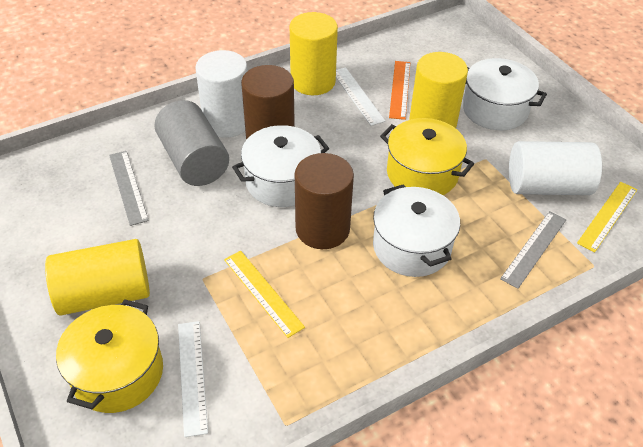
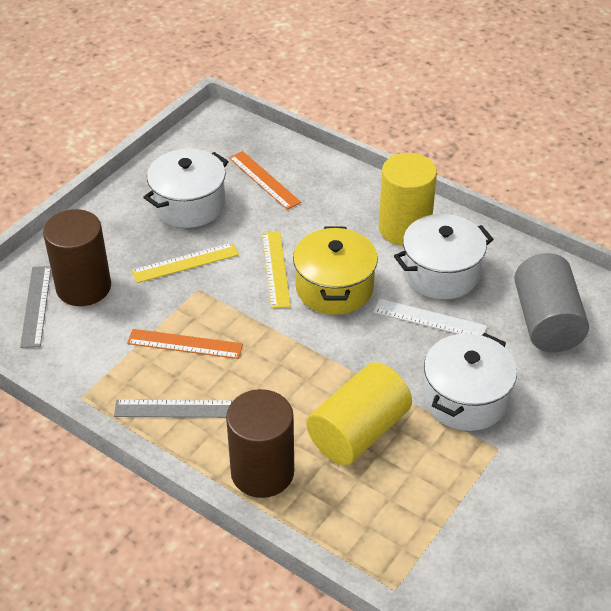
orange ruler: [389,61,410,120] = 1 -> [127,329,243,359] [229,151,301,210] = 2
white cylinder: [195,50,247,138] [509,141,602,195] = 2 -> none = 0
white ruler: [178,321,208,437] [336,67,386,126] = 2 -> [374,299,487,335] = 1
yellow cylinder: [45,239,150,316] [290,12,338,95] [409,52,468,128] = 3 -> [306,362,412,465] [379,153,437,246] = 2
yellow pot: [56,300,163,413] [380,118,474,195] = 2 -> [293,226,378,315] = 1

